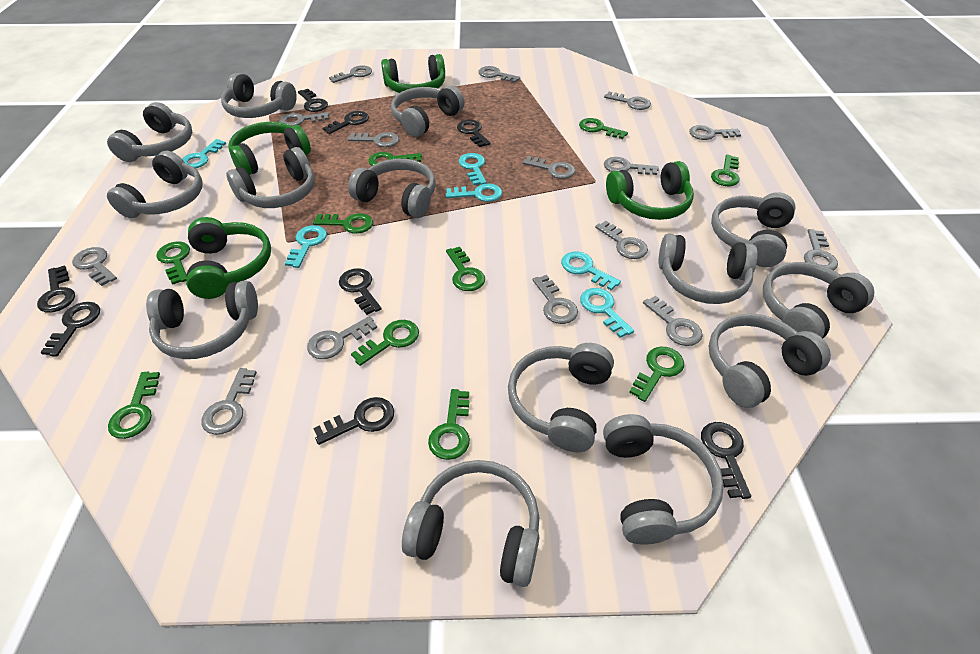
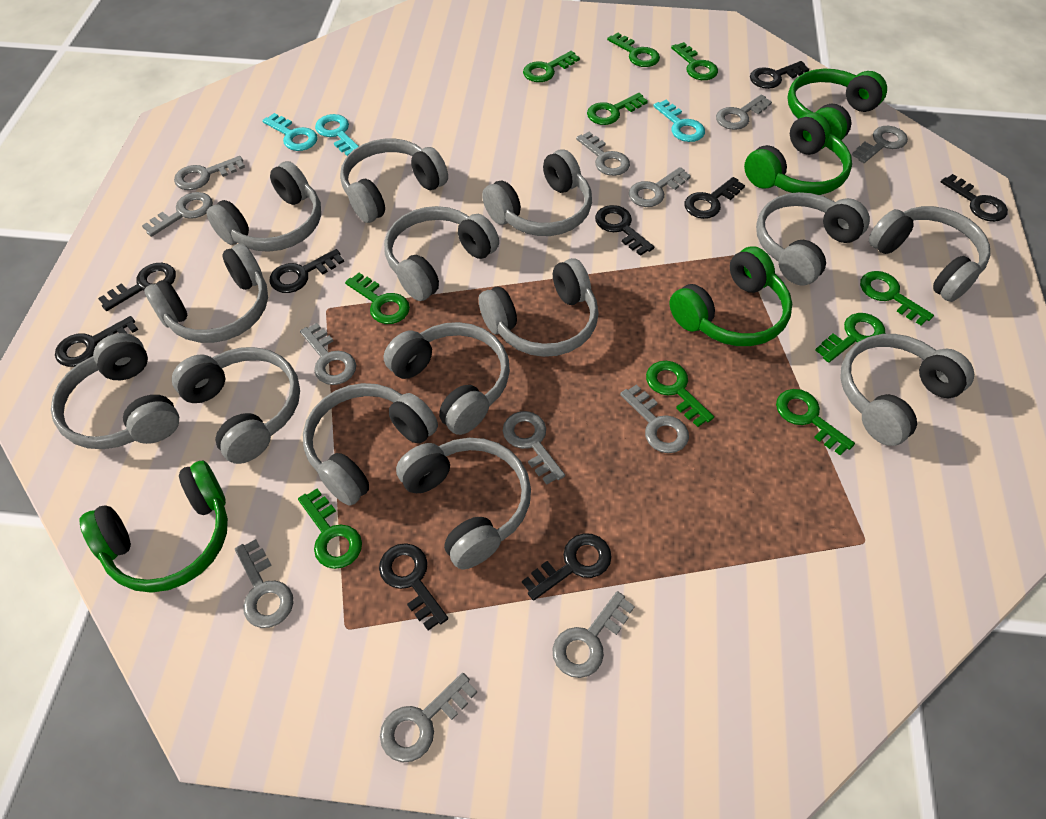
black key: [37,265,75,313] [40,302,100,357] [298,89,328,112] [313,397,394,445] [323,111,369,134] [339,268,382,315] [457,120,491,147] [701,422,751,499] = 8 -> [55,316,138,367] [98,263,176,311] [270,249,344,293] [379,543,448,631] [522,533,612,601] [595,205,654,256] [684,177,745,219] [750,61,809,89] [941,174,1008,222] = 9
grey key: [72,247,117,286] [201,368,257,435] [279,112,329,126] [307,316,377,359] [329,65,372,83] [348,132,399,147] [478,66,520,83] [523,156,575,179] [533,275,578,324] [595,221,648,259] [604,92,651,110] [604,157,659,175] [643,295,703,346] [689,125,741,140] [804,229,838,271] = 15 -> [142,192,213,237] [174,156,245,190] [235,539,294,628] [300,323,356,385] [380,673,477,762] [503,411,565,485] [553,591,635,678] [576,132,630,176] [620,384,689,453] [629,167,691,207] [716,95,772,130] [852,126,908,163] = 12
turquoise key: [182,139,226,169] [285,225,327,268] [445,183,502,202] [458,153,487,185] [561,252,621,290] [580,288,634,338] = 6 -> [262,113,318,151] [315,114,359,156] [653,100,705,142] = 3

